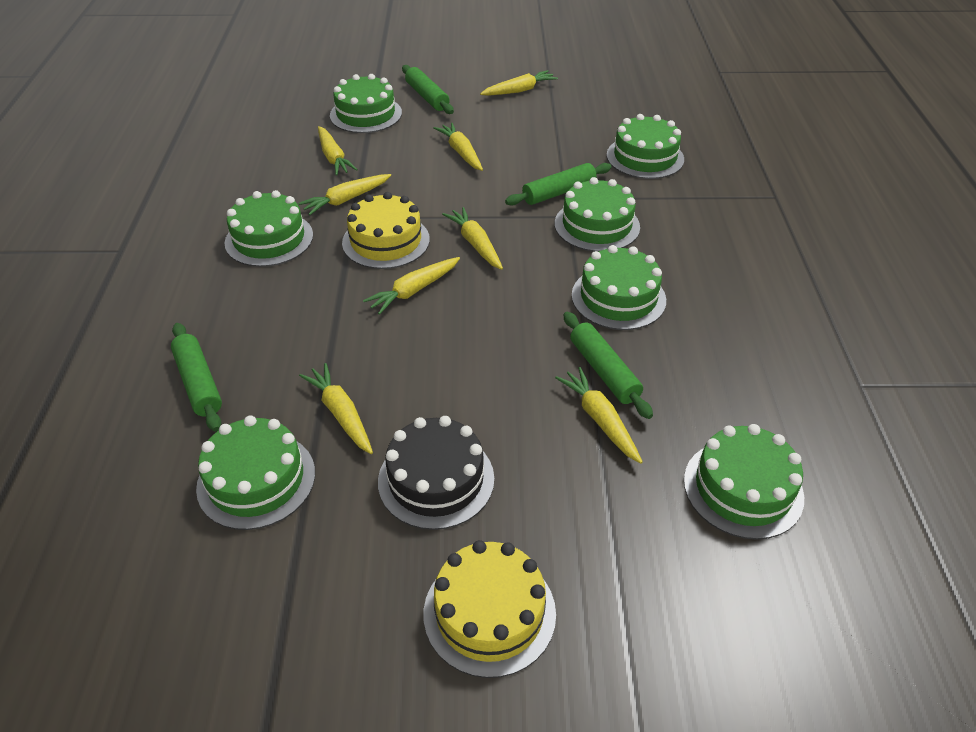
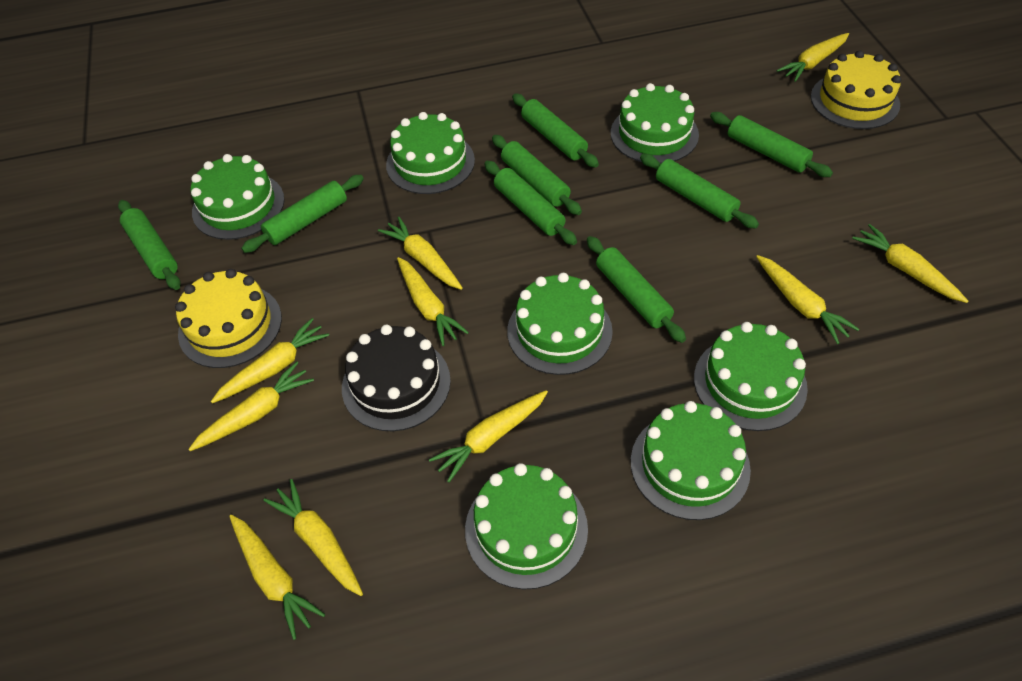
green rolling pin: [171,323,222,432] [402,65,454,114] [505,163,612,206] [564,312,653,419] = 4 -> [118,200,181,290] [241,175,364,253] [484,161,577,245] [492,135,582,215] [512,94,599,168] [587,236,686,343] [640,154,759,229] [710,112,833,177] = 8
yellow carrot: [298,174,391,215] [299,363,373,454] [318,126,358,176] [363,257,460,315] [433,123,483,171] [442,207,503,270] [480,70,558,96] [555,367,643,464] = 8 -> [188,362,314,451] [211,318,329,404] [229,515,325,640] [263,479,363,596] [378,217,463,290] [397,257,469,346] [429,390,548,483] [756,255,859,344] [776,33,849,82] [852,224,968,303] = 10

